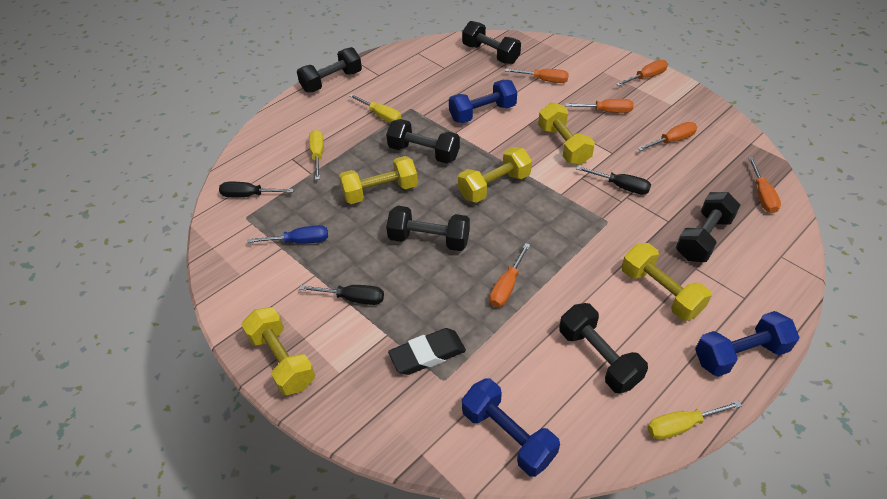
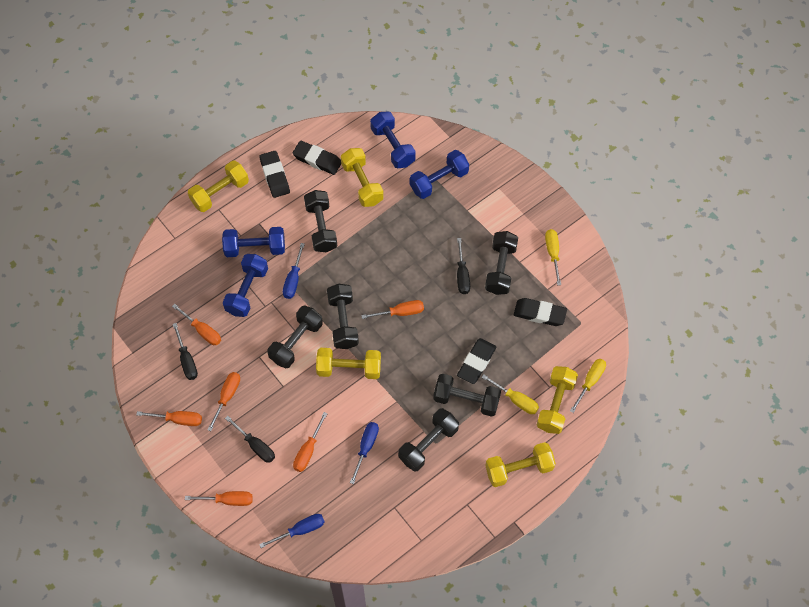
black eraser: [388,328,466,375] = 1 -> [259,151,290,198] [293,141,341,175] [457,338,497,384] [514,298,567,326] = 4
blue dumbbell: [449,80,517,123] [462,378,560,477] [695,311,800,377] = 3 -> [222,227,285,257] [223,254,268,317] [370,111,416,168] [410,150,469,199] = 4
blue screwdriver: [247,225,328,244] = 1 -> [259,514,324,548] [283,243,305,299] [350,422,379,484] = 3

